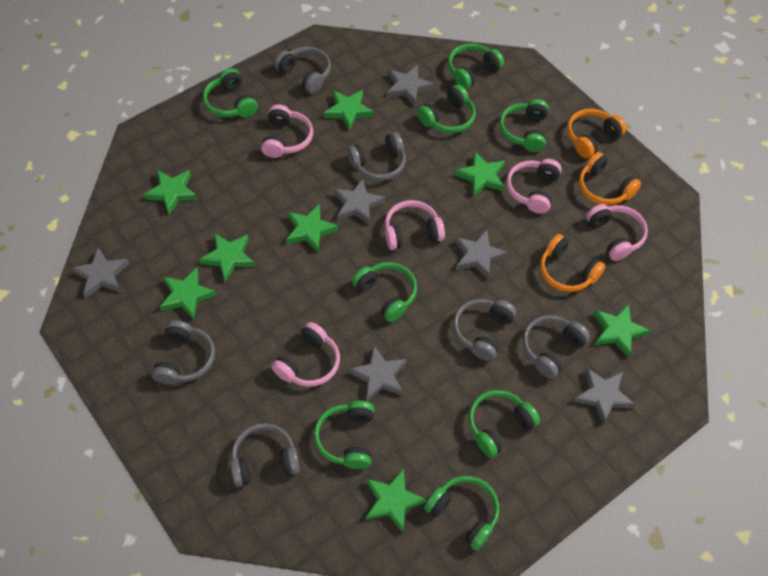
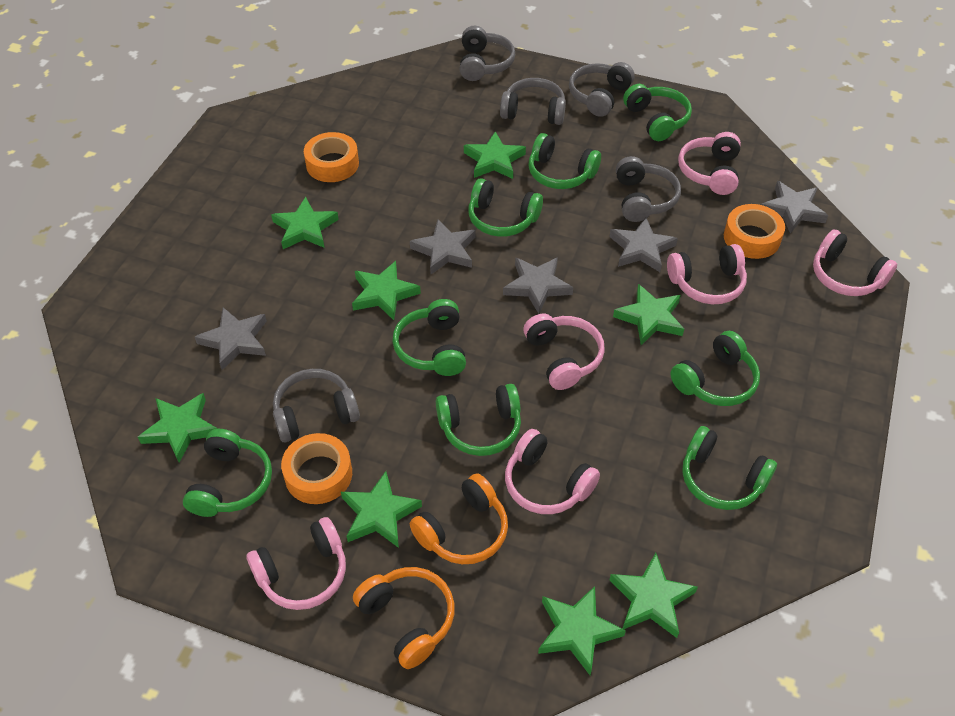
grey headphones: [152,320,215,385] [231,423,300,487] [274,46,331,94] [347,132,406,181] [453,299,516,361] [523,315,590,379] = 6 -> [273,369,360,443] [460,26,515,81] [500,78,566,125] [569,62,635,117] [616,156,681,222] = 5
grey star: [71,247,129,298] [334,179,385,225] [349,346,407,401] [387,65,434,106] [455,230,508,280] [573,368,635,425] = 6 -> [195,308,267,370] [410,219,476,274] [503,257,573,314] [609,218,678,272] [761,181,828,234] = 5
orange headphones: [540,234,605,292] [567,109,627,158] [579,152,641,205] = 3 -> [353,567,455,669] [410,474,508,564] = 2
orange tape: none = 0 -> [281,433,352,504] [304,132,359,182] [724,204,785,259] = 3
pink headphones: [261,104,313,158] [272,322,340,387] [385,200,445,250] [506,159,562,214] [586,204,648,261] = 5 -> [246,517,346,610] [505,429,600,514] [523,314,605,390] [667,244,747,304] [678,132,741,195] [813,229,897,296] = 6

